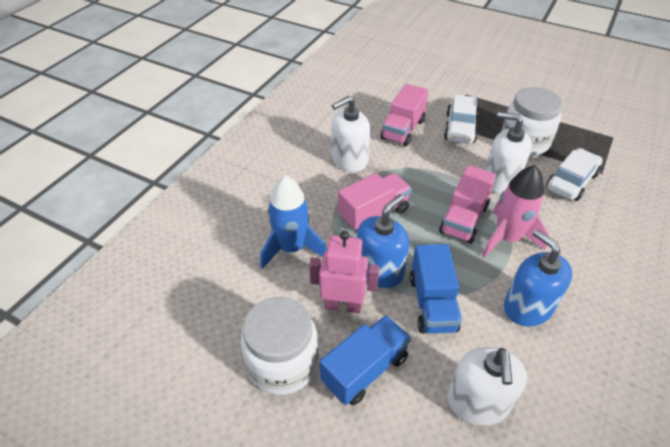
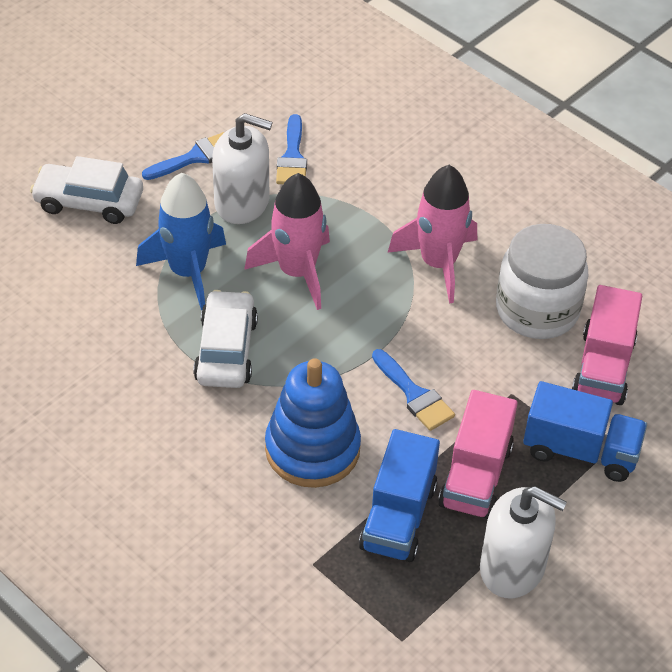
blue brush: none = 0 -> [142,132,224,180] [276,114,307,184] [372,349,455,431] = 3
blue soap dispenser: [357,194,409,288] [504,229,572,326] = 2 -> none = 0
blue stacking toy: none = 0 -> [265,358,361,488] = 1
pink robot: [309,231,379,314] = 1 -> none = 0
pink rocket: [482,165,549,258] = 1 -> [244,173,330,310] [388,165,477,303] = 2
pink truck: [338,173,412,230] [381,84,429,146] [439,165,496,244] = 3 -> [438,390,518,519] [572,285,642,405] = 2
white jar: [241,297,319,395] [502,87,563,156] = 2 -> [496,224,589,339] = 1
white soap dispenser: [332,96,371,172] [447,347,527,425] [485,112,532,194] = 3 -> [212,113,273,224] [480,486,567,598] = 2

